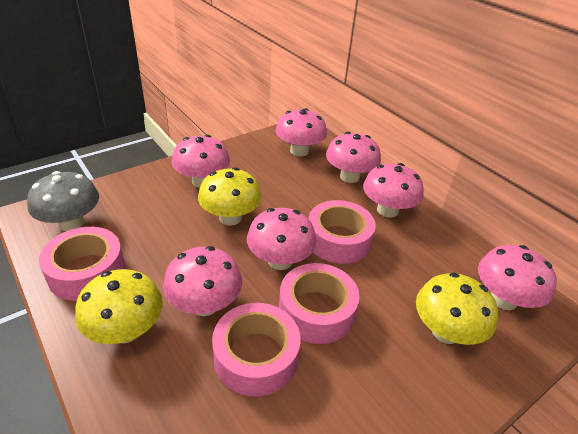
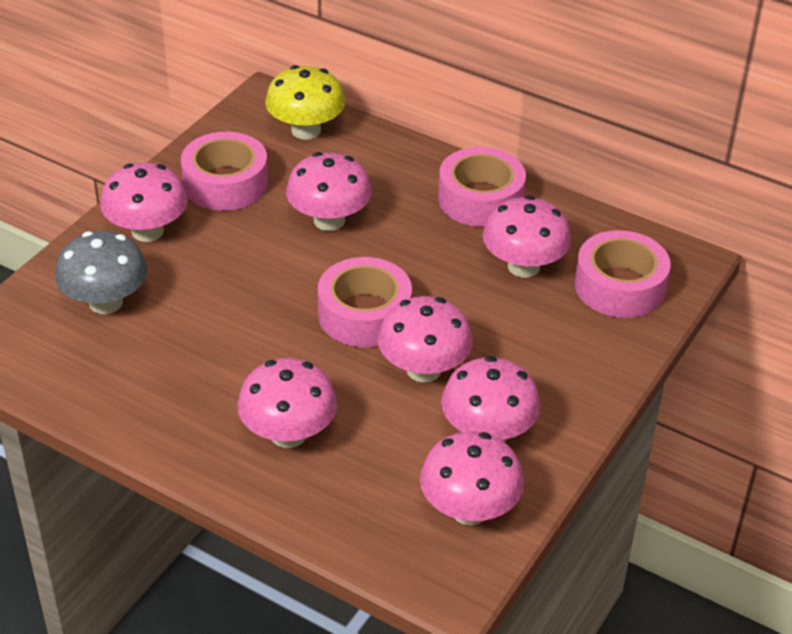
yellow mushroom: [75,269,163,344] [198,167,262,225] [416,273,498,345] = 3 -> [265,65,345,140] = 1

